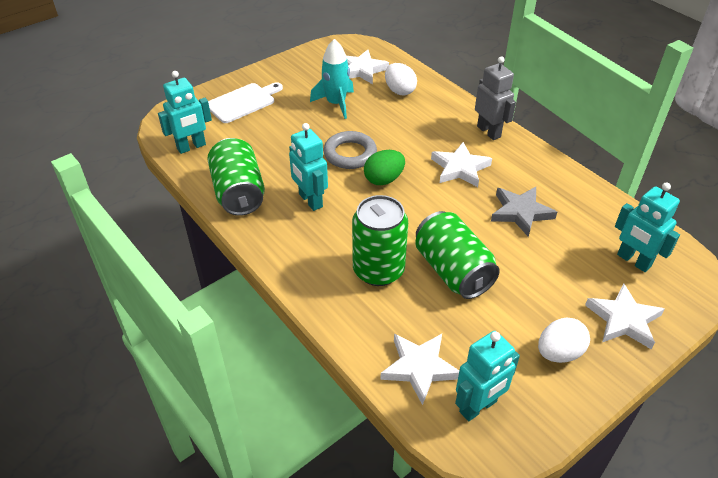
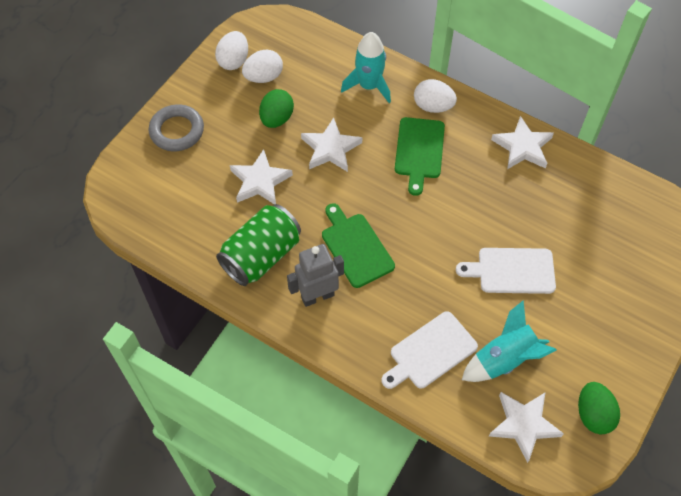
green can: [207,138,265,216] [352,195,408,286] [415,211,500,299] = 3 -> [216,204,301,286] = 1
green cutting board: none = 0 -> [322,203,395,288] [395,117,445,196] = 2
green egg: [364,150,405,185] = 1 -> [259,89,294,128] [578,382,620,435] = 2
grey star: [491,187,557,237] = 1 -> none = 0
turquoise robot: [158,71,212,154] [289,123,328,211] [455,331,520,421] [615,182,680,272] = 4 -> none = 0
turquoise rocket: [310,39,354,119] = 1 -> [341,32,391,103] [462,300,557,382] = 2
white cutting board: [208,82,283,123] = 1 -> [381,311,478,389] [456,248,556,294] = 2
white egg: [385,63,417,96] [538,317,590,363] = 2 -> [215,31,248,70] [242,50,283,83] [414,79,457,113] = 3

